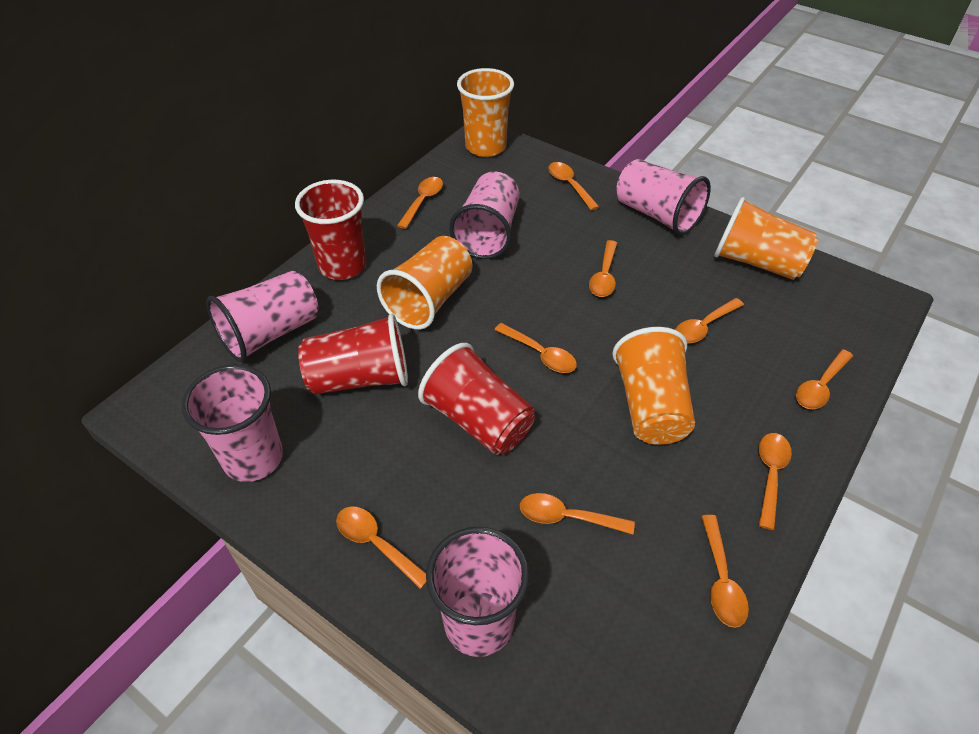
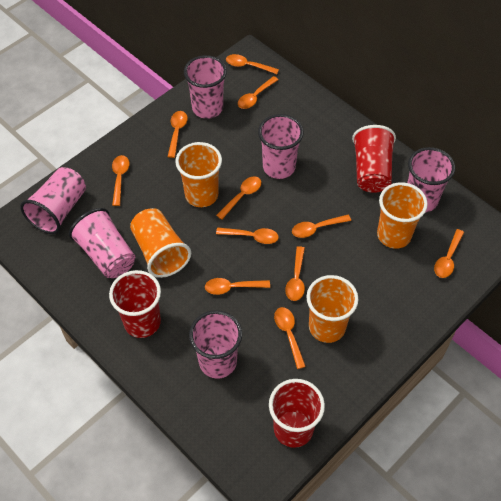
orange spoon: [336,506,426,589] [397,177,443,229] [494,323,577,373] [520,493,635,535] [548,162,599,210] [589,240,617,297] [675,298,744,343] [701,515,749,628] [759,433,792,530] [796,349,853,409] = 10 -> [112,155,129,206] [168,111,188,158] [205,278,270,295] [216,176,261,220] [216,228,279,244] [226,54,279,74] [238,76,279,109] [274,307,306,369] [285,246,305,301] [292,215,351,238] [434,229,464,278] = 11
pink cup: [182,364,283,482] [206,271,318,362] [426,527,530,657] [449,172,520,259] [616,159,711,236] = 5 -> [20,167,86,234] [69,208,135,278] [184,55,227,119] [189,310,242,379] [258,114,304,179] [407,147,455,213] = 6

